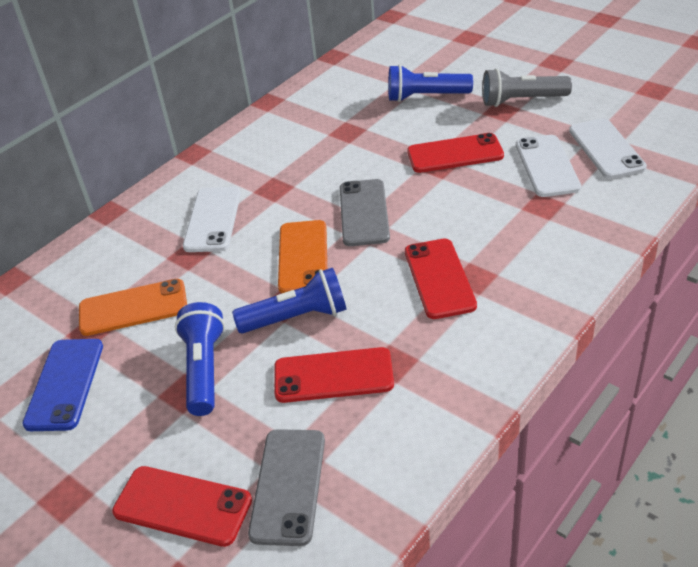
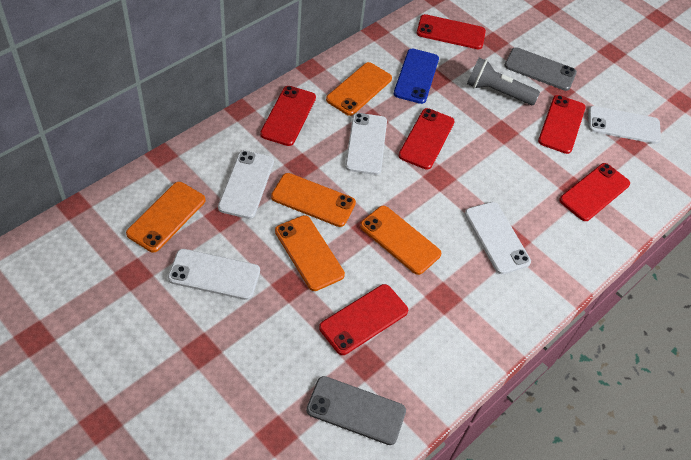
blue flashlight: [175,302,225,416] [232,268,347,333] [388,64,473,102] = 3 -> none = 0
orange phone: [79,279,187,336] [278,220,327,293] = 2 -> [126,182,206,252] [271,173,356,227] [275,215,345,291] [326,62,392,116] [360,206,441,275] = 5
red phone: [112,466,252,547] [274,347,394,403] [405,239,477,319] [407,133,504,173] = 4 -> [260,86,316,146] [319,284,408,355] [399,108,455,170] [417,14,486,49] [538,95,586,154] [559,163,630,221] = 6
white phone: [183,187,241,252] [516,135,581,197] [569,118,647,179] = 3 -> [168,249,260,300] [218,150,274,219] [345,113,387,175] [465,202,531,274] [588,106,661,144] = 5

